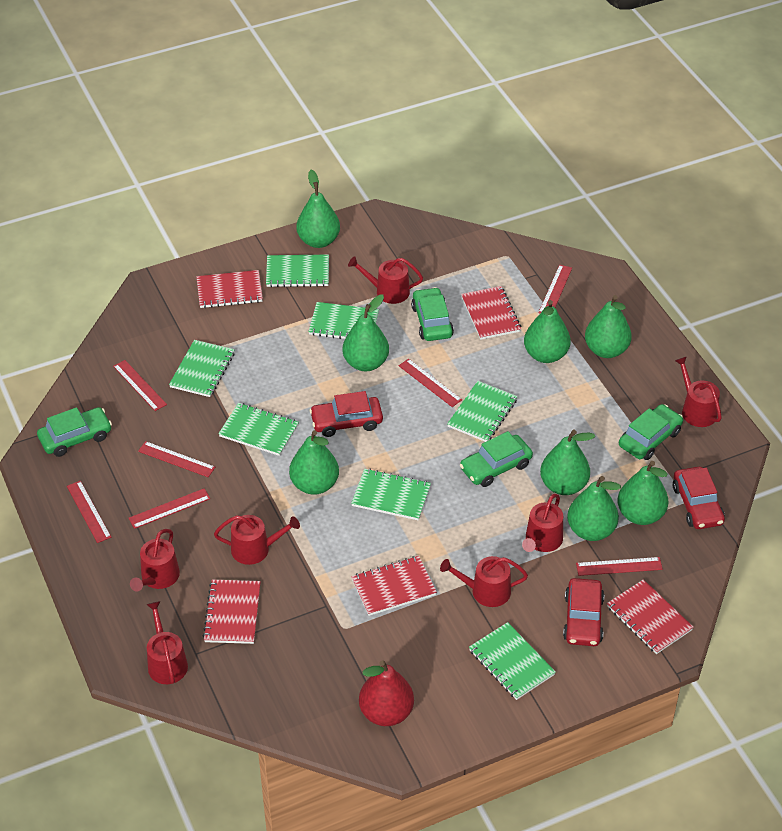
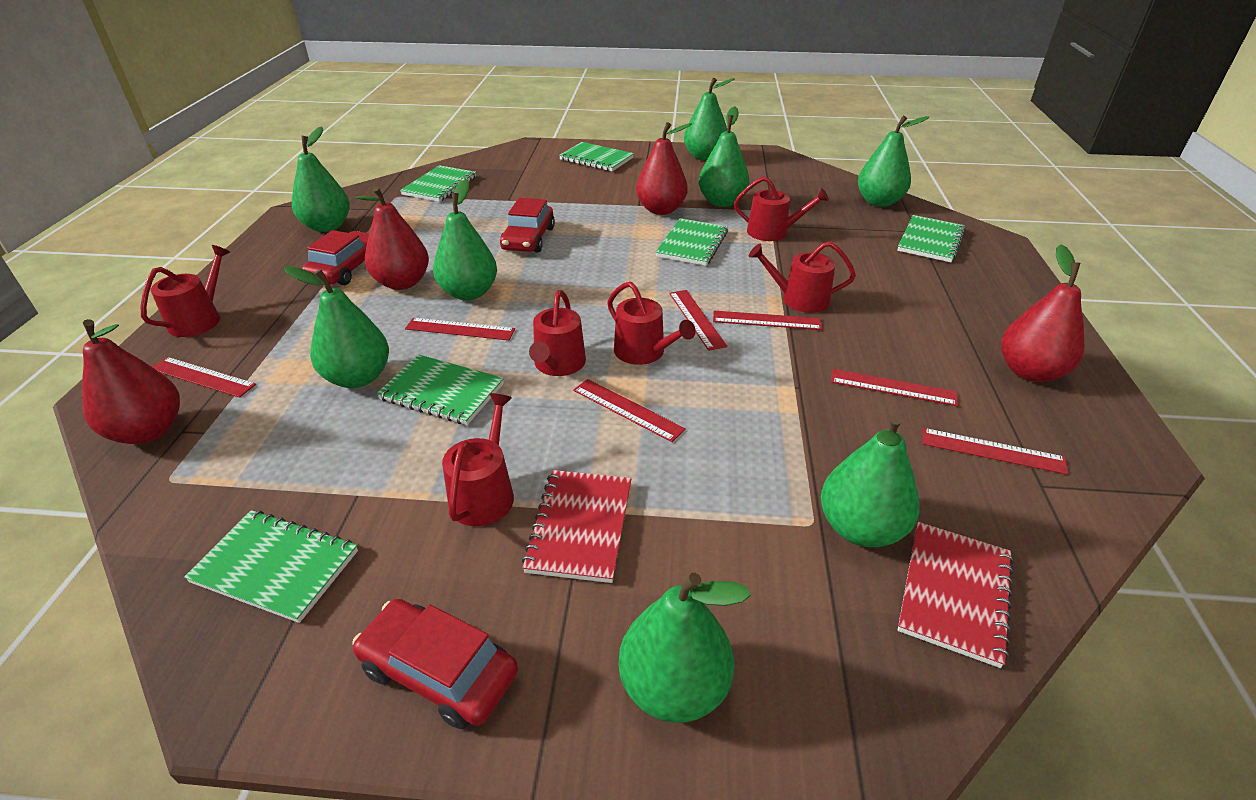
green car: [37,407,112,457] [411,287,454,341] [460,431,533,487] [619,404,683,460] = 4 -> none = 0
green notebook: [169,340,235,397] [218,403,299,456] [266,255,329,287] [308,302,379,339] [351,469,431,520] [447,381,518,442] [469,622,556,700] = 7 -> [184,510,358,623] [377,354,504,425] [400,165,476,202] [559,142,634,171] [656,218,728,266] [897,215,966,262] = 6
red notebook: [196,270,263,308] [203,580,261,644] [351,556,437,616] [461,286,521,340] [607,579,694,654] = 5 -> [522,470,632,583] [898,522,1014,668] = 2
red pear: [359,660,414,726] = 1 -> [82,319,180,444] [355,186,429,290] [636,122,692,215] [1001,244,1085,382] = 4
red watering can: [130,529,180,592] [146,601,188,684] [214,515,300,565] [348,256,423,304] [440,556,528,607] [522,494,563,552] [675,356,722,427] = 7 -> [140,245,230,337] [442,393,514,526] [529,290,586,376] [607,282,696,365] [734,176,829,241] [749,241,856,313] = 6

